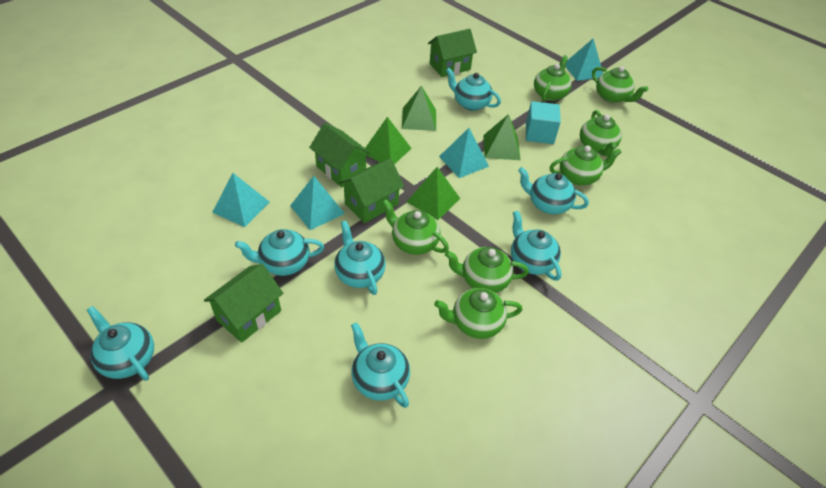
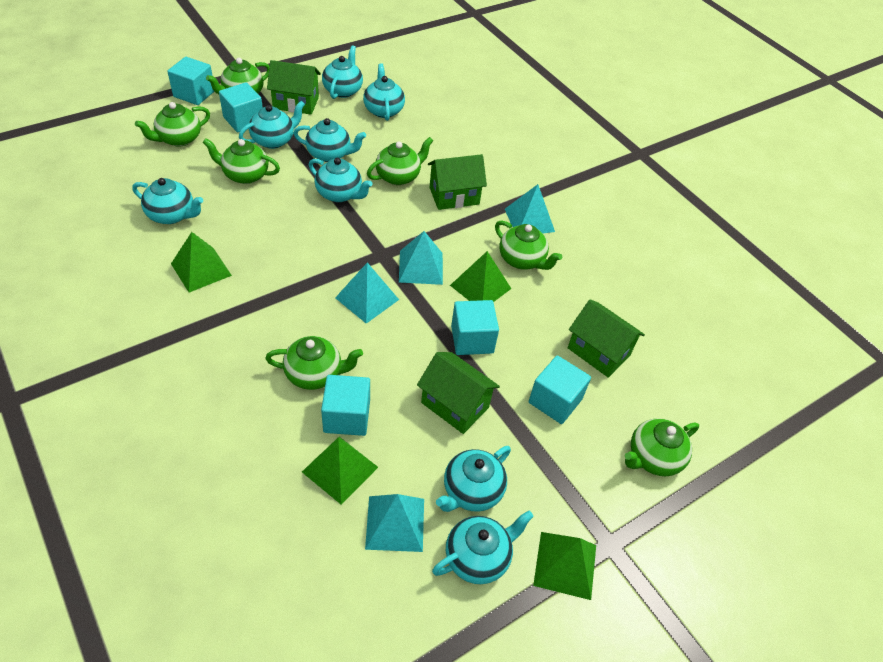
turquoise cube: [526,101,561,144] = 1 -> [167,57,214,105] [219,82,263,132] [321,375,370,436] [451,300,499,355] [529,355,591,424] = 5
turquoise teapot: [87,306,154,381] [235,229,324,276] [334,221,386,295] [351,322,410,408] [446,68,501,111] [511,211,561,281] [518,167,589,214] = 7 -> [132,178,203,224] [239,101,305,149] [293,118,366,162] [309,158,373,202] [322,45,363,99] [363,63,405,121] [432,511,534,584] [436,446,511,512] = 8

